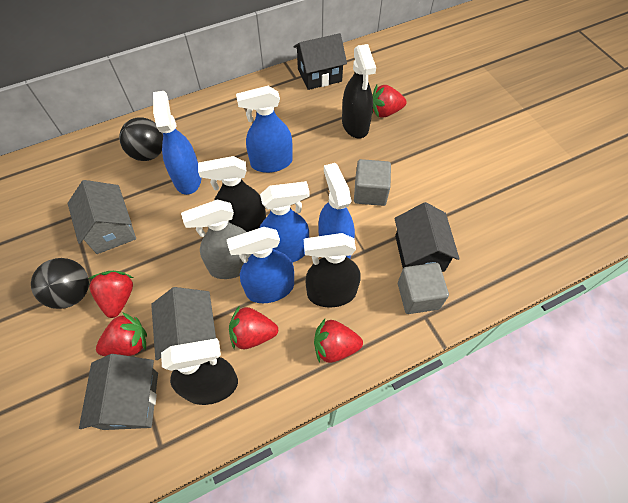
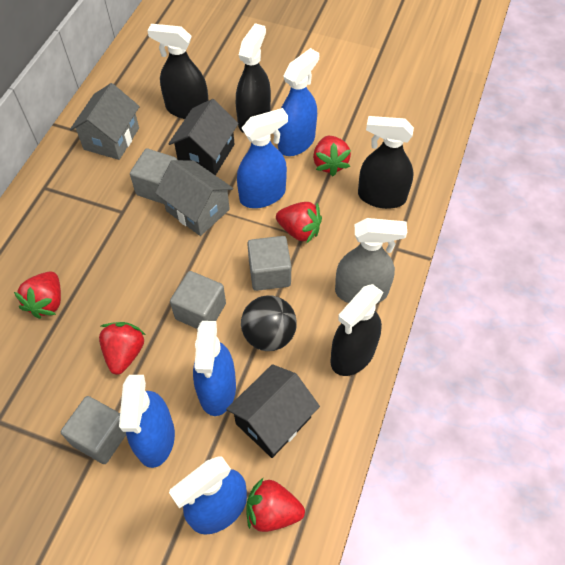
black ball: [31,258,89,309] [119,117,163,161] = 2 -> [241,295,297,351] = 1
grey cube: [354,159,391,206] [398,263,449,314] = 2 -> [61,396,126,464] [130,148,177,204] [170,271,226,329] [247,236,291,291] = 4
grey house: [68,180,136,254] [79,354,158,430] [151,287,216,360] = 3 -> [70,83,140,160] [155,160,233,236] = 2

